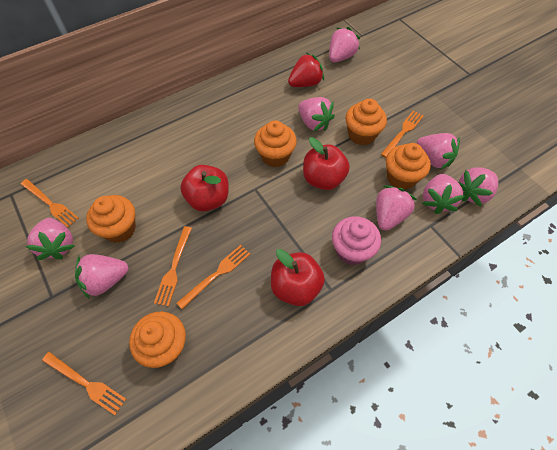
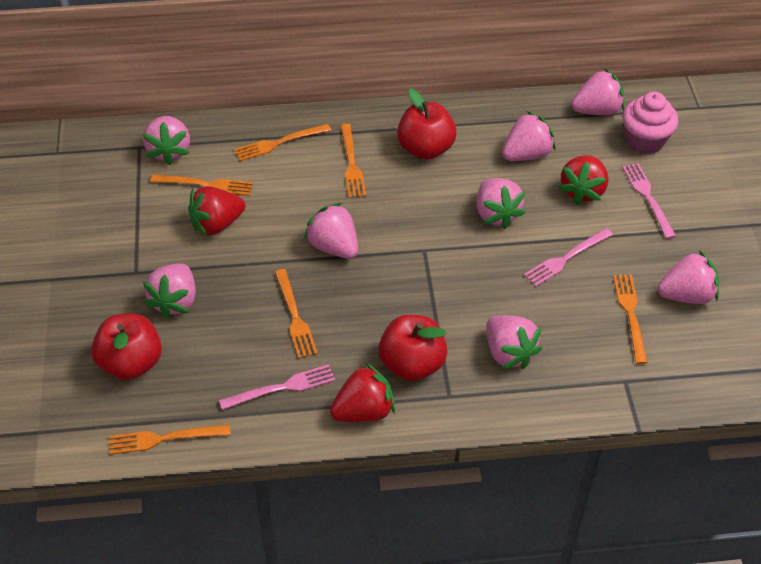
orange cupcake: [86,195,136,243] [129,312,186,368] [254,120,297,168] [345,99,387,145] [386,143,431,190] = 5 -> none = 0
orange fork: [21,179,79,227] [42,352,126,415] [154,226,192,306] [177,245,250,309] [381,110,424,158] = 5 -> [109,424,231,455] [150,174,253,196] [234,124,331,161] [275,269,318,358] [340,124,366,198] [613,275,648,364] = 6
pink fork: none = 0 -> [219,364,335,410] [524,228,613,287] [622,163,676,239] = 3
red strawberry: [288,53,324,87] = 1 -> [188,186,246,237] [330,363,395,422] [559,155,608,205] = 3

